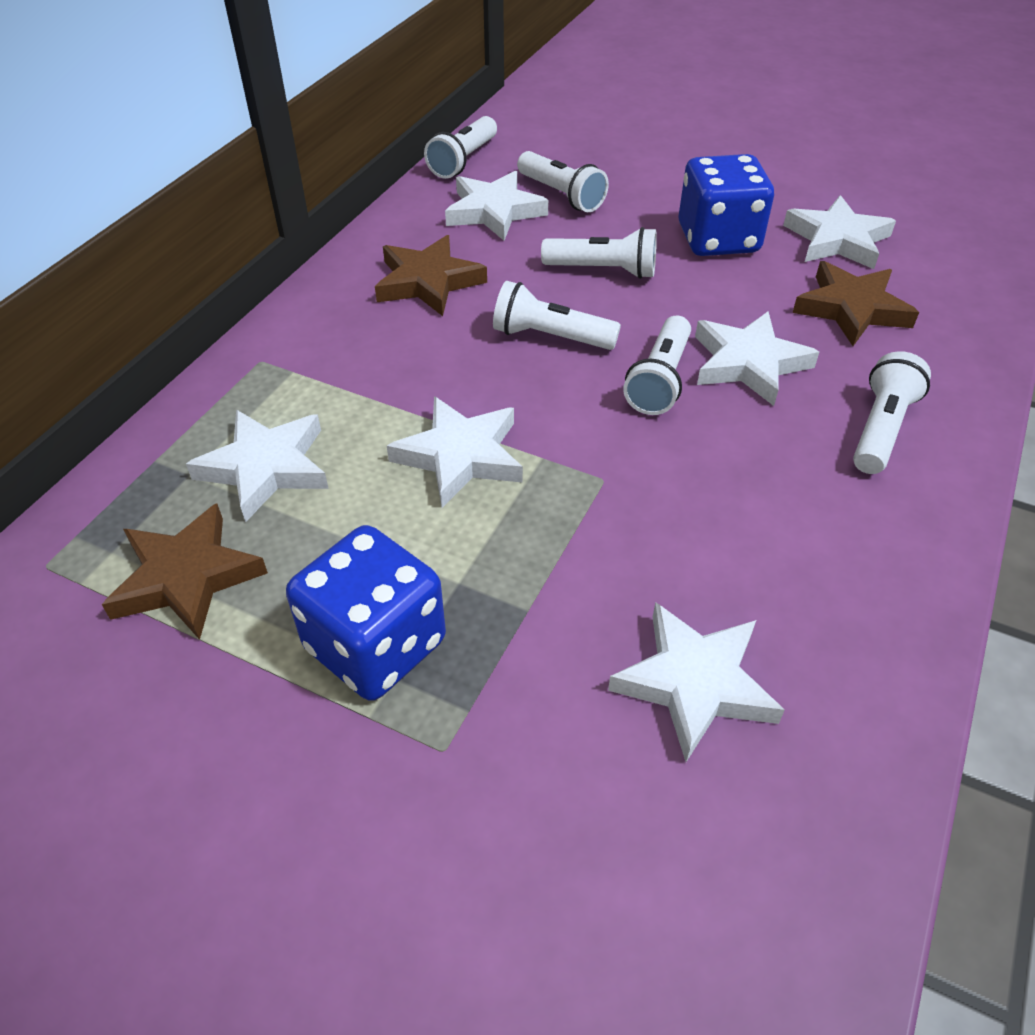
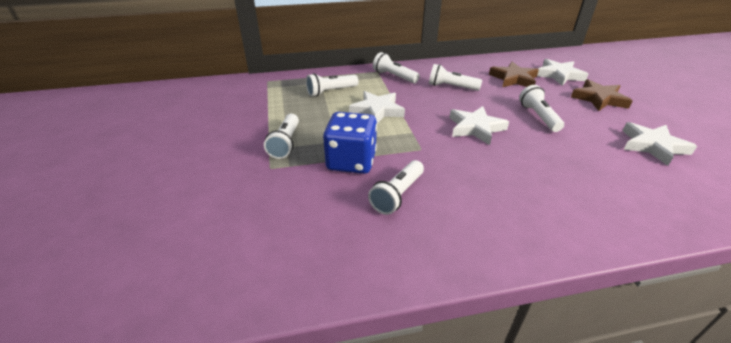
blue dice: [286,525,446,701] [678,154,774,256] = 2 -> [323,112,377,174] = 1
brown star: [102,503,268,640] [375,235,487,316] [793,261,919,346] = 3 -> [489,62,539,87] [571,79,633,111] = 2
white star: [186,410,329,522] [387,396,523,508] [445,171,549,241] [608,602,785,762] [695,311,819,406] [783,195,896,269] = 6 -> [349,91,405,123] [449,106,509,145] [537,59,588,86] [623,122,697,166] = 4

